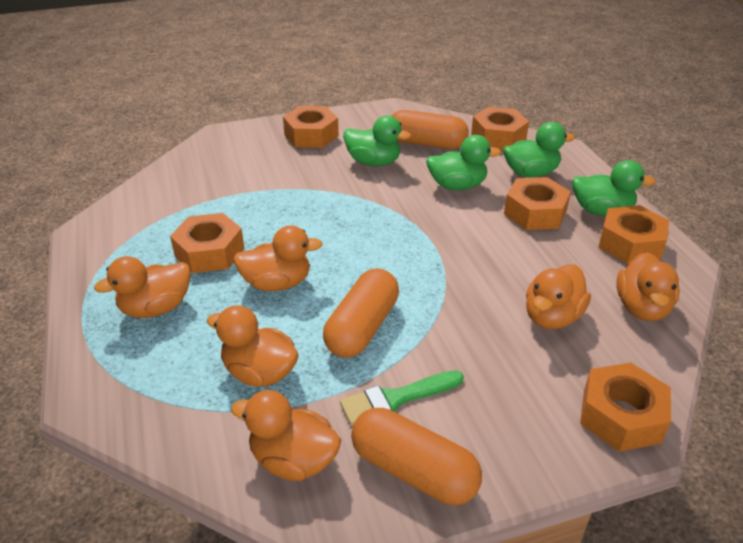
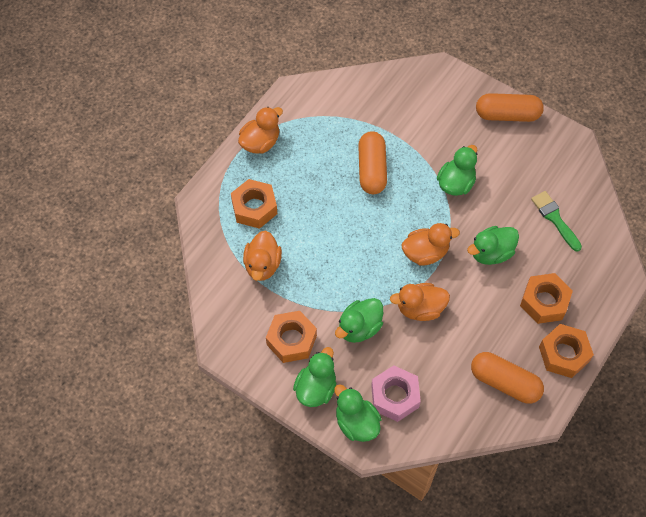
green duck: [343,115,411,166] [426,135,501,190] [503,122,575,177] [572,160,656,216] = 4 -> [293,347,336,407] [334,384,381,442] [335,298,383,343] [437,145,477,196] [467,226,519,265] = 5
orange duck: [94,256,191,318] [207,305,299,387] [231,390,341,481] [233,225,323,291] [526,264,591,329] [616,252,680,321] = 6 -> [238,107,283,154] [243,230,282,281] [390,283,450,321] [402,223,460,266] = 4
orange nut: [170,213,245,273] [283,106,339,148] [471,107,529,150] [504,177,571,230] [580,362,671,452] [599,205,669,264] = 6 -> [231,179,277,229] [266,311,317,363] [520,273,573,324] [539,324,594,378] = 4
pink nut: none = 0 -> [371,365,421,422] = 1

